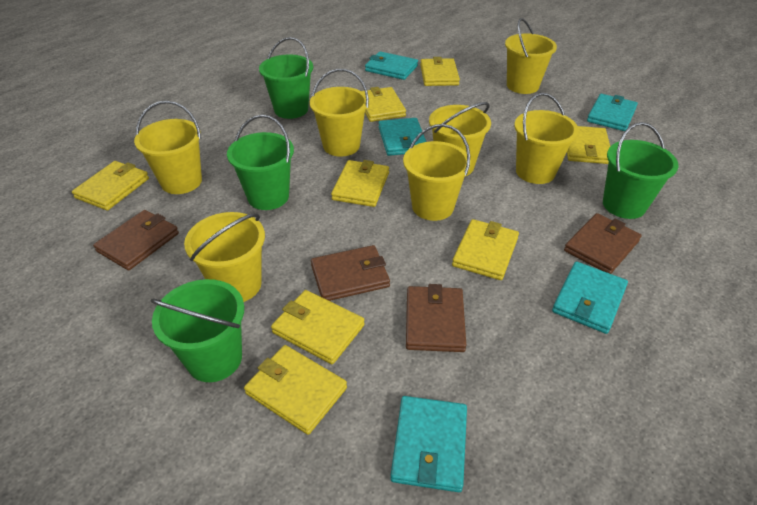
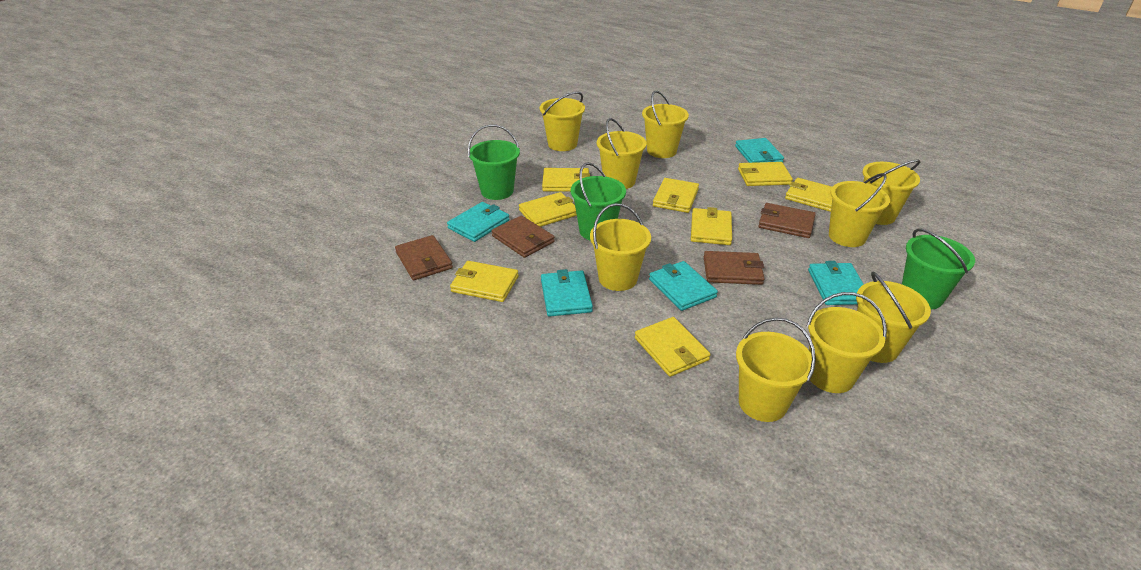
green bucket: [151,279,244,382] [227,115,294,210] [259,37,313,119] [603,122,678,219] = 4 -> [468,124,520,200] [571,162,626,241] [902,228,975,310] = 3
yellow bucket: [134,101,202,194] [184,212,265,302] [310,69,369,157] [403,124,471,221] [429,102,491,176] [505,18,557,94] [514,93,579,184] = 7 -> [540,92,585,151] [590,203,651,291] [597,118,646,189] [642,91,689,158] [736,317,816,422] [807,292,887,393] [829,173,890,247] [856,272,931,363] [863,160,920,225] = 9

